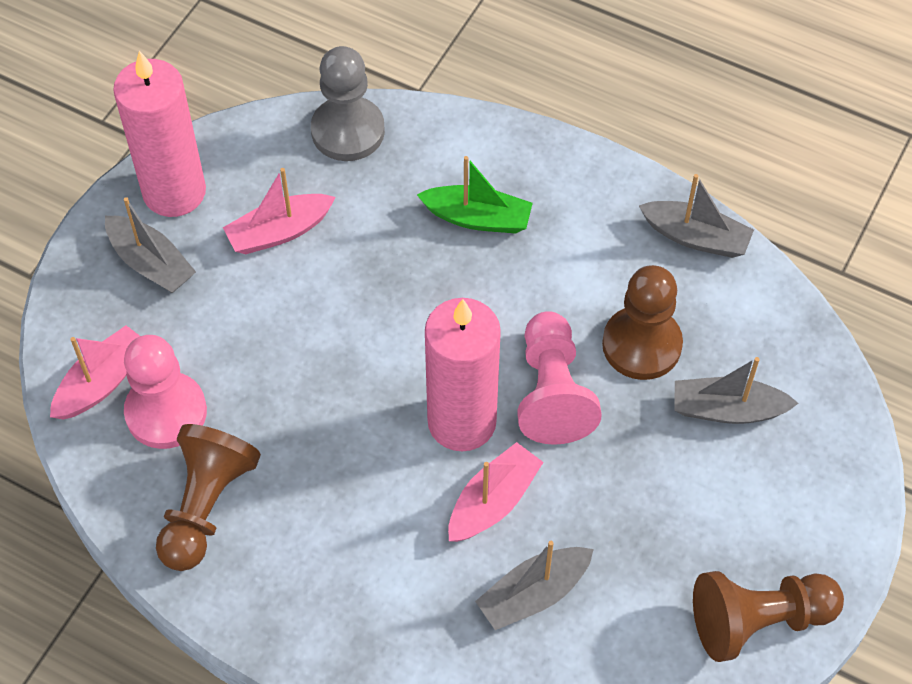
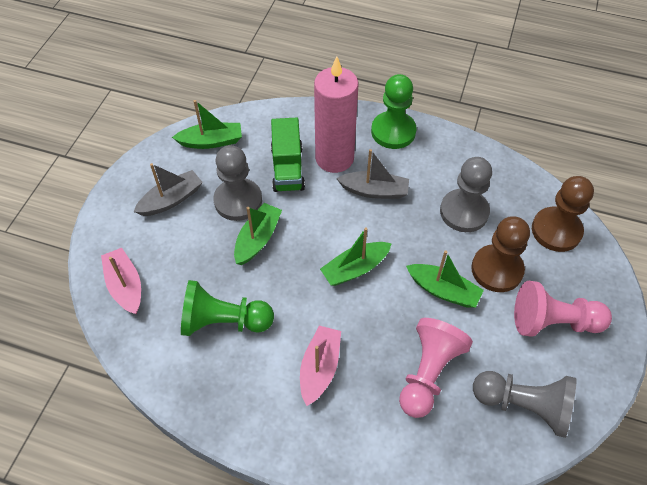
brown pawn: [156,424,261,571] [602,265,683,380] [693,571,844,662] = 3 -> [471,216,530,292] [532,176,594,252] = 2
green boat: [417,156,533,234] = 1 -> [172,100,242,149] [234,203,282,265] [320,227,392,286] [406,250,484,308] = 4
green pawn: none = 0 -> [181,280,274,336] [371,74,417,149] = 2
green truck: none = 0 -> [271,118,305,192] = 1
grey boat: [105,197,196,293] [475,541,594,630] [639,174,754,258] [674,357,799,424] = 4 -> [134,163,203,216] [336,149,409,199] = 2
grey pawn: [311,46,385,161] = 1 -> [213,145,262,221] [440,157,492,232] [473,371,576,438] = 3
pink boat: [50,325,140,420] [223,168,336,254] [448,442,544,542] = 3 -> [101,248,141,314] [300,326,341,406] = 2
pink candle: [113,51,206,217] [425,298,501,452] = 2 -> [314,57,358,173] = 1

